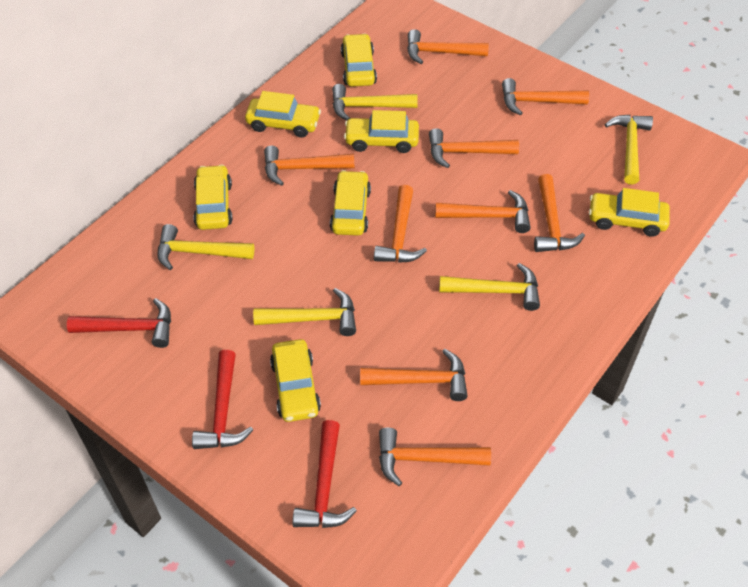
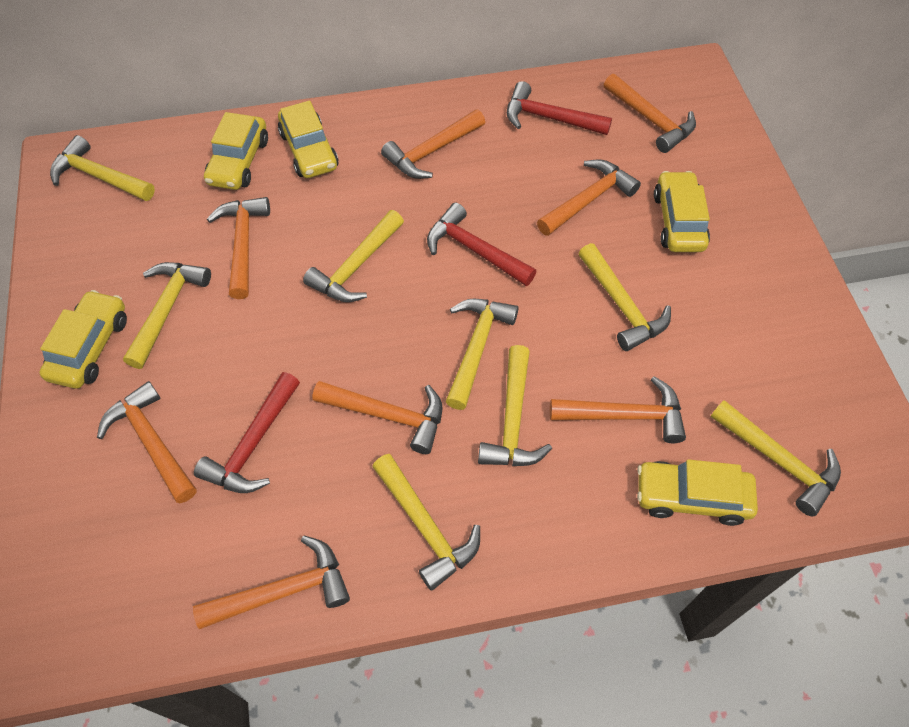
orange hammer: [264,146,354,186] [360,349,468,401] [374,185,427,263] [379,428,491,486] [407,29,489,64] [429,128,519,168] [435,190,531,233] [502,78,589,116] [534,174,585,252] = 9 -> [97,381,197,503] [193,536,350,629] [207,197,270,299] [312,381,443,454] [381,109,485,179] [537,159,641,236] [550,376,686,443] [604,74,696,153] = 8
yellow car: [193,165,233,230] [245,91,321,138] [270,339,321,422] [330,170,371,236] [341,33,377,87] [344,110,419,153] [589,188,670,237] = 7 -> [39,290,127,389] [204,112,268,190] [278,101,339,178] [637,459,758,526] [654,171,710,252] = 5
yellow hammer: [158,224,254,270] [253,288,356,336] [332,84,418,121] [439,263,540,311] [605,115,653,185] = 5 -> [50,135,155,201] [123,262,211,369] [303,210,404,302] [372,454,480,591] [445,298,519,410] [478,345,552,466] [578,243,671,351] [711,400,841,516] = 8

